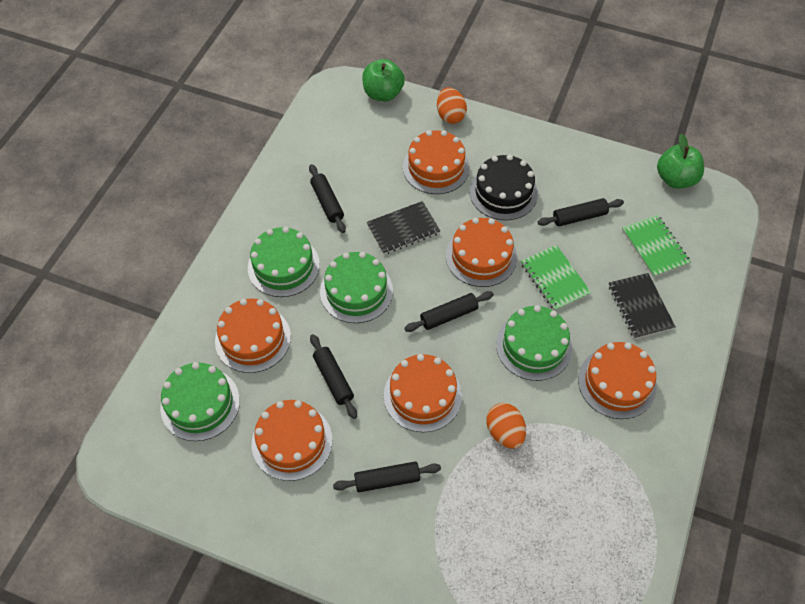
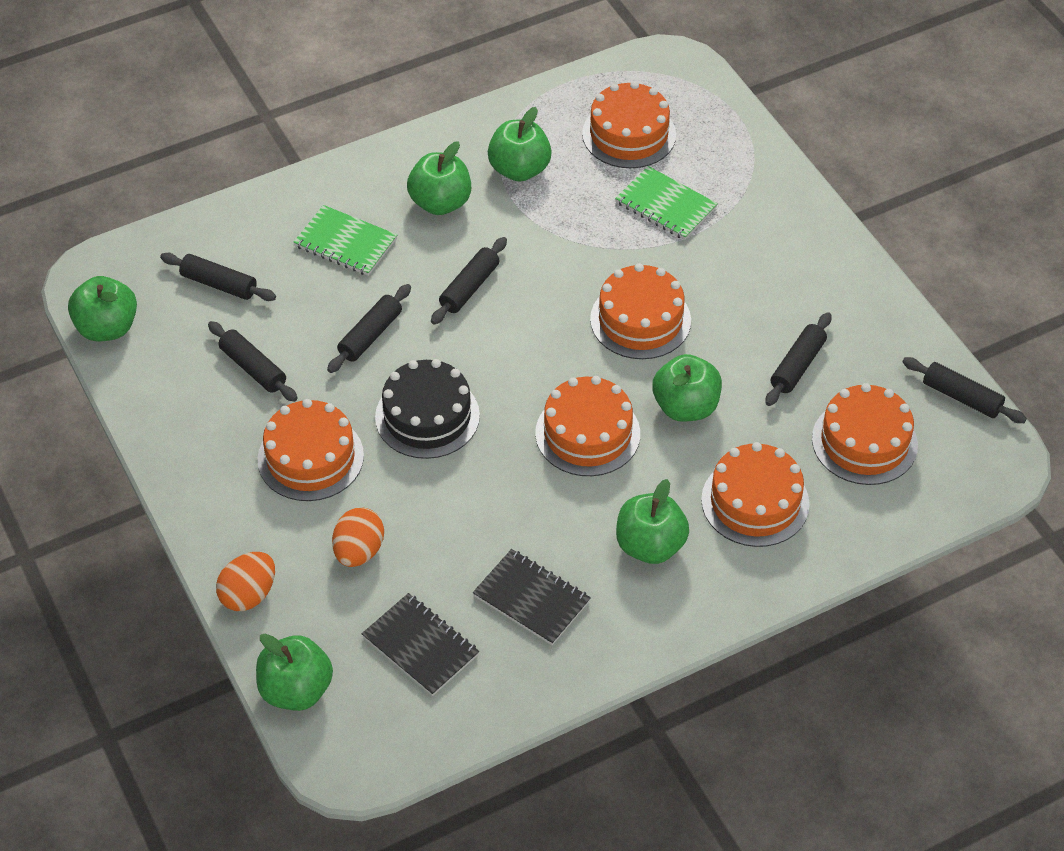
black rolling pin: [309,164,346,233] [310,334,357,419] [333,462,441,492] [404,291,494,332] [538,198,624,226] = 5 -> [160,253,276,301] [208,321,298,402] [327,284,411,373] [431,237,507,324] [765,312,831,406] [902,357,1027,423] = 6
green apple: [362,59,405,102] [657,134,704,189] = 2 -> [68,276,137,341] [256,634,333,711] [407,141,471,215] [488,107,552,182] [616,479,689,564] [652,354,722,422] = 6
green cake: [160,362,240,441] [248,227,320,297] [320,252,393,323] [496,305,572,381] = 4 -> none = 0

